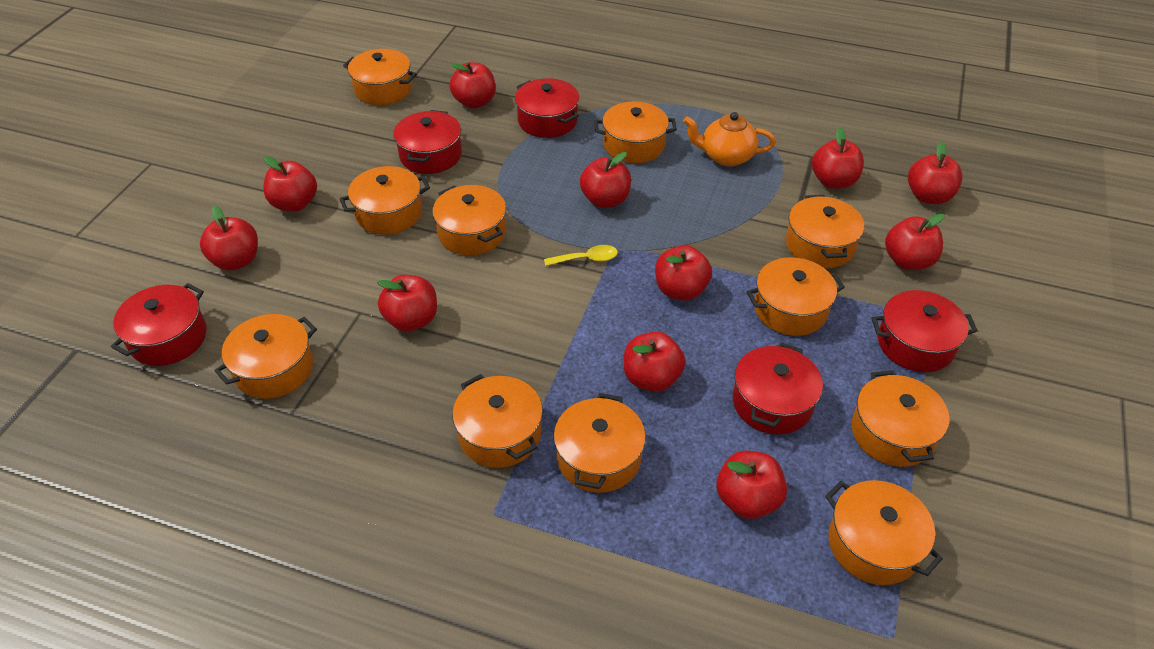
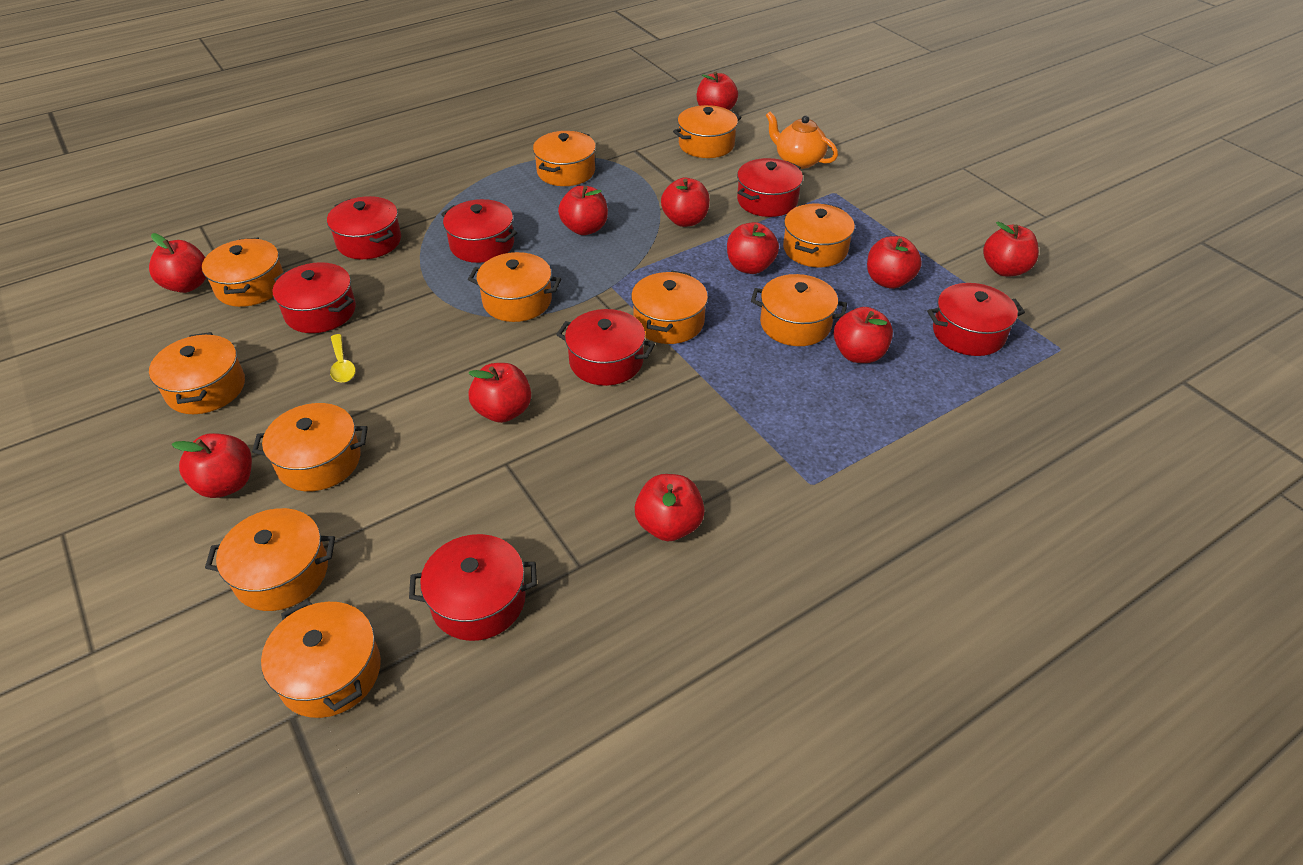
red pot: [111,283,207,366] [394,110,462,174] [515,78,579,138] [733,343,823,434] [871,290,977,372] = 5 -> [273,262,356,333] [327,196,401,259] [409,534,537,641] [441,199,517,263] [556,309,655,386] [737,158,803,217] [927,283,1025,356] = 7

